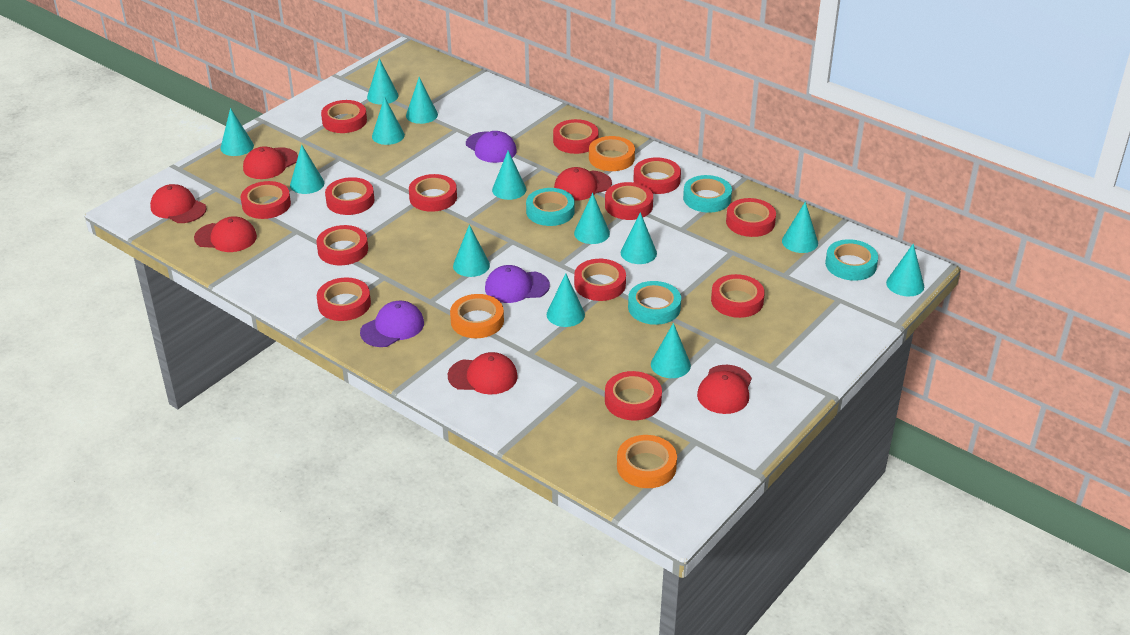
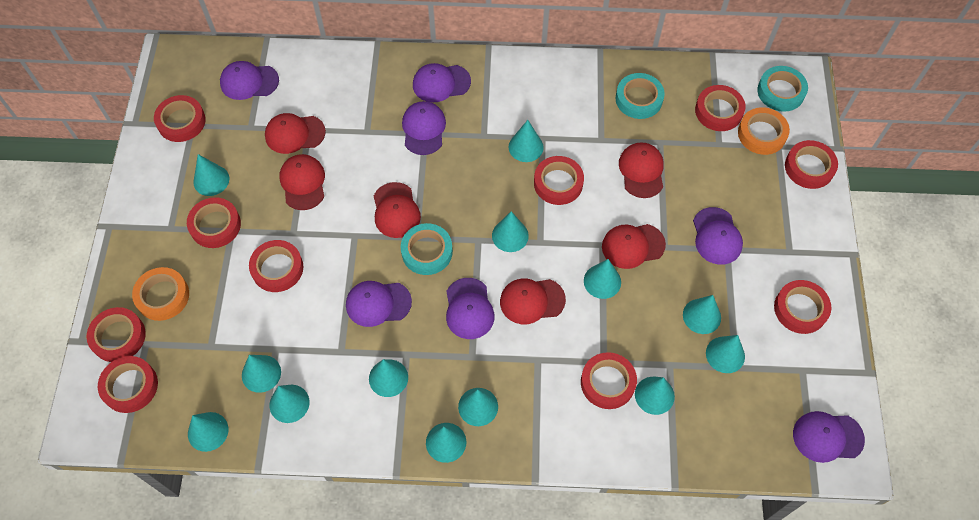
orange tape: [450,294,504,338] [589,136,635,171] [617,435,677,488] = 3 -> [132,267,189,321] [738,107,790,155] = 2
purple cap: [360,301,424,347] [466,131,517,163] [485,265,550,303] = 3 -> [220,61,279,100] [346,281,412,327] [402,101,446,155] [413,63,471,102] [446,278,494,339] [693,207,743,265] [793,411,865,463] = 7
red tape: [241,181,291,219] [316,225,368,265] [317,277,371,321] [321,100,367,133] [325,177,374,215] [409,174,457,212] [553,119,599,154] [574,259,626,301] [605,182,653,220] [605,371,662,421] [633,157,681,194] [711,274,765,318] [726,198,776,237] = 13 -> [87,307,146,362] [98,356,158,413] [154,95,206,142] [187,197,241,248] [249,240,303,292] [534,156,584,205] [581,352,637,409] [695,85,746,131] [774,280,831,334] [785,140,838,189] = 10
turquoise tape: [526,188,574,226] [628,281,681,325] [683,175,732,213] [825,239,878,281] = 4 -> [401,223,453,275] [615,73,665,119] [757,66,808,112] = 3

